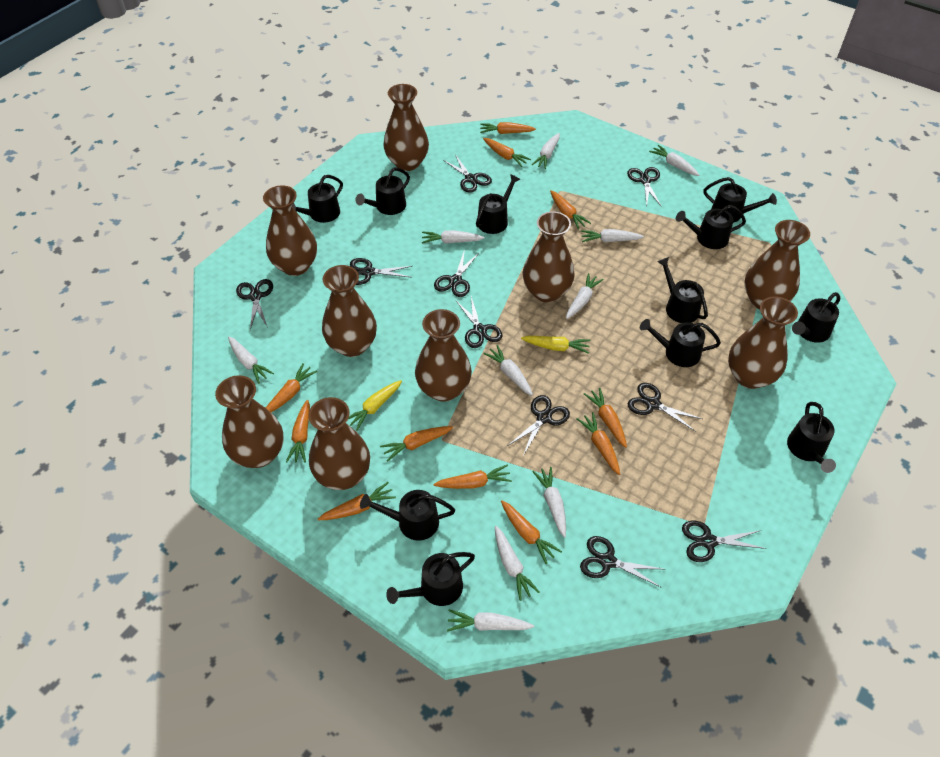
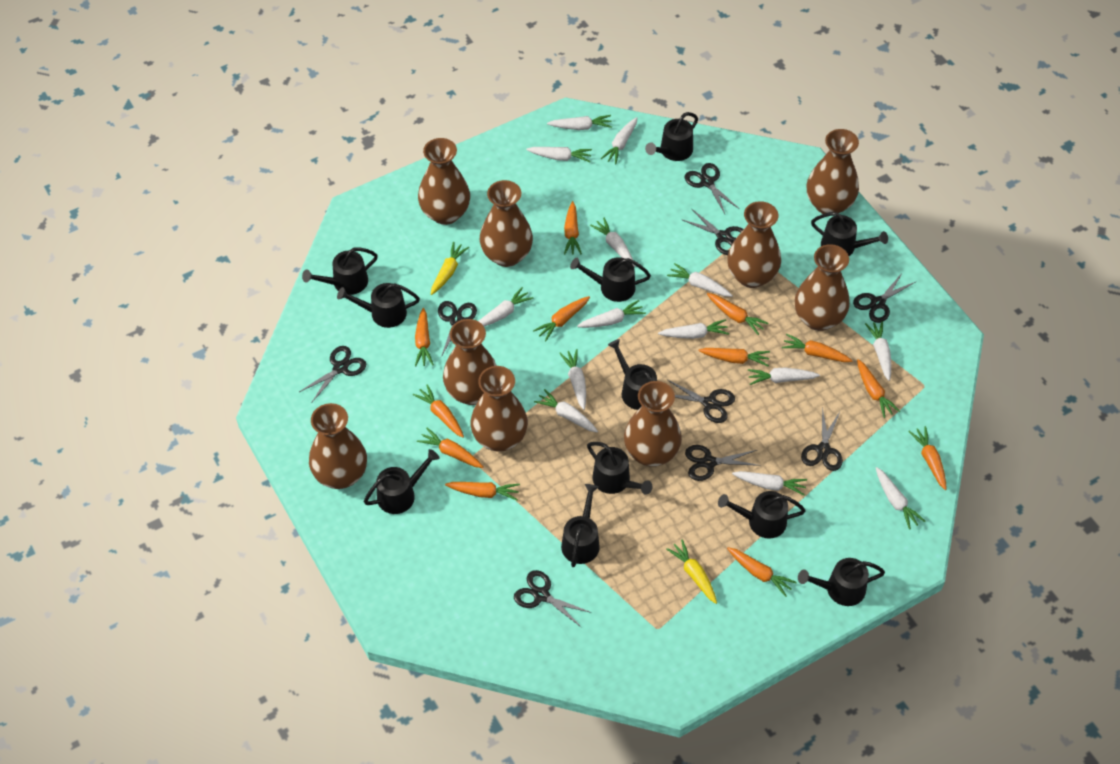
black scissors: [236,279,273,330] [350,258,412,285] [434,249,479,297] [443,154,492,193] [455,296,502,348] [509,395,570,456] [580,536,663,588] [627,167,662,207] [628,383,703,432] [682,521,767,562] = 10 -> [299,346,366,402] [438,301,477,357] [514,570,592,628] [668,380,735,423] [681,209,744,255] [685,163,739,214] [685,445,761,481] [801,407,843,471] [853,272,915,323] = 9
orange carrot: [266,363,317,413] [286,400,310,463] [318,482,396,520] [380,426,453,461] [433,464,512,489] [480,122,536,134] [483,138,531,167] [501,501,562,564] [550,190,591,229] [576,412,620,475] [584,388,627,448] = 11 -> [413,384,464,438] [415,308,434,366] [417,428,483,468] [445,482,520,501] [533,296,590,341] [564,201,582,255] [699,348,770,366] [707,293,769,335] [727,547,797,597] [782,334,853,362] [857,359,900,418] [908,426,947,490] = 12
white carrot: [228,337,274,384] [422,230,484,244] [447,609,534,632] [483,345,533,396] [495,526,539,601] [532,133,560,169] [532,467,566,538] [566,273,604,319] [581,229,644,242] [649,145,699,176] = 10 -> [478,287,533,327] [526,147,592,162] [534,389,598,432] [547,115,612,130] [559,349,586,410] [577,300,646,328] [590,218,635,267] [601,117,637,164] [658,319,729,339] [667,263,733,297] [732,471,807,496] [748,368,820,385] [865,321,891,381] [876,467,925,530] = 14

